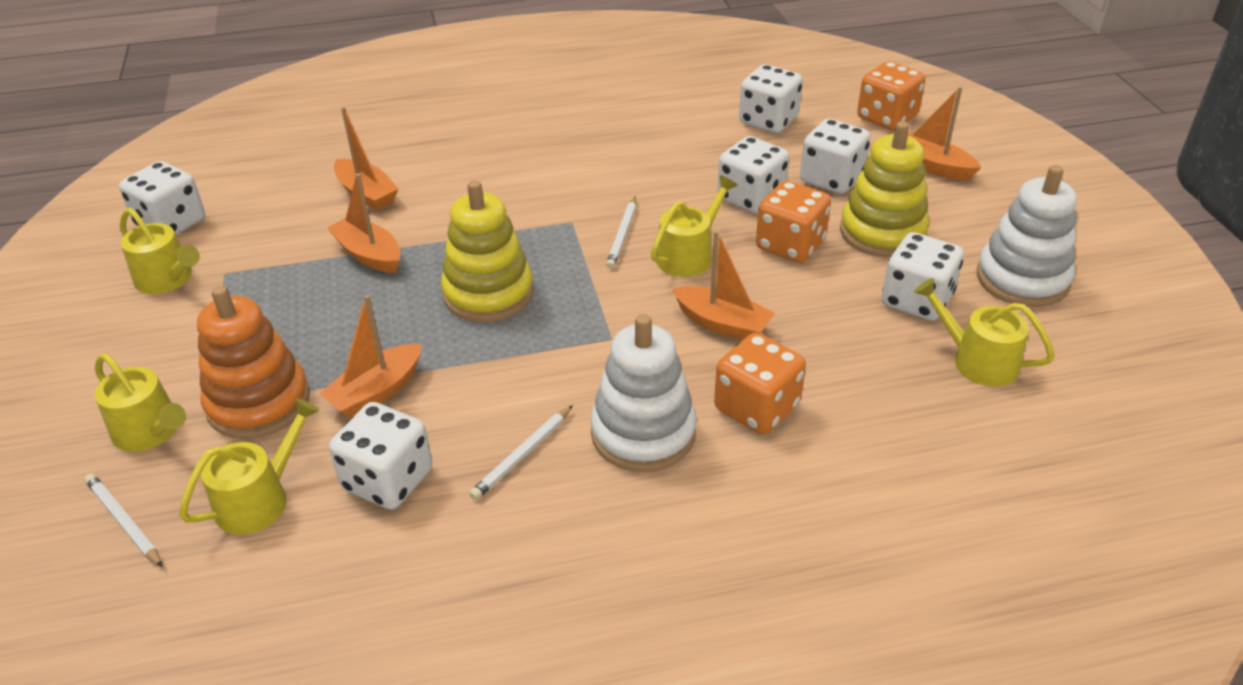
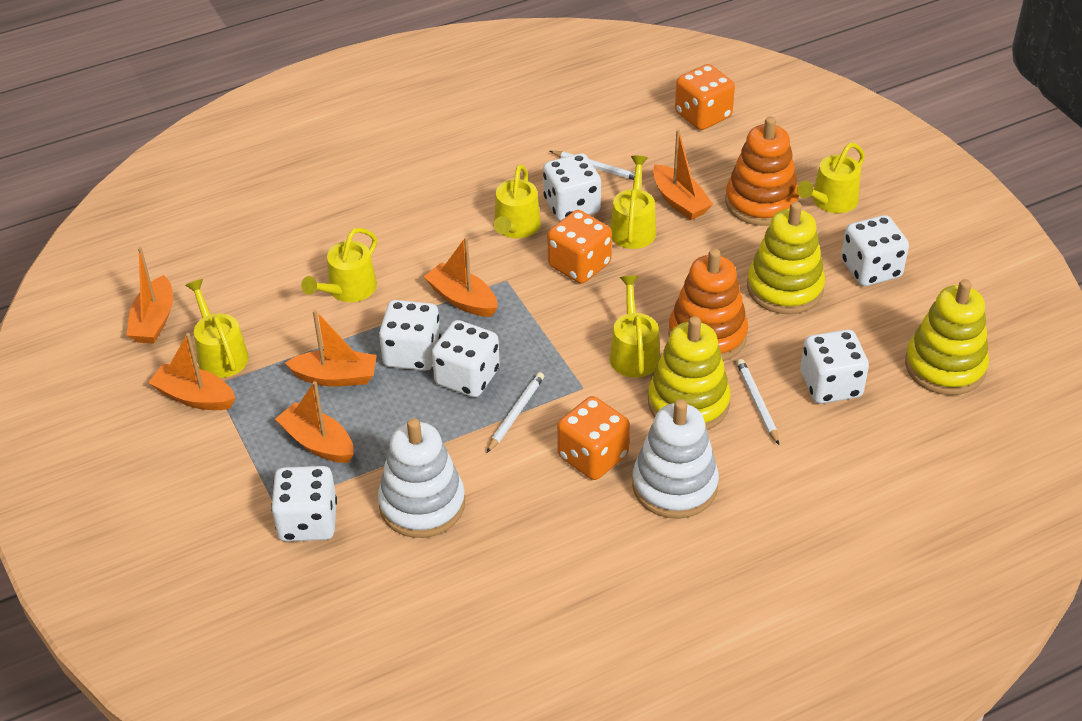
orange boat: [319,295,422,418] [327,173,401,273] [334,107,399,211] [672,231,775,340] [908,87,981,180] = 5 -> [127,247,173,344] [148,333,235,410] [275,381,354,463] [285,310,377,386] [424,237,498,317] [653,129,713,220] = 6
orange stacking toy: [197,286,310,439] = 1 -> [668,248,748,361] [725,116,799,226] = 2
yellow stacking toy: [441,180,534,322] [840,121,929,258] = 2 -> [648,316,731,430] [747,201,825,314] [905,279,989,395] = 3
yellow watering can: [95,353,186,452] [120,208,200,294] [179,398,320,535] [651,175,738,277] [914,278,1055,387] = 5 -> [185,279,249,378] [301,228,377,302] [494,164,541,238] [610,156,656,249] [610,276,660,378] [797,143,865,213] = 6

